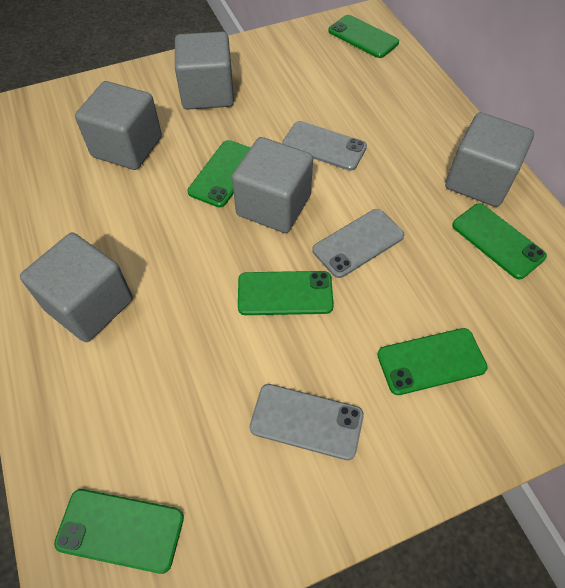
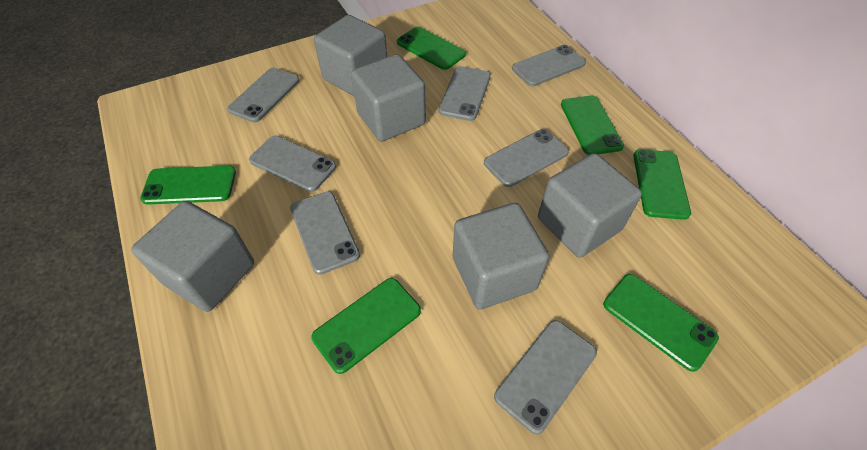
grey phone: [250,384,364,460] [282,121,367,171] [312,209,405,278] = 3 -> [227,68,300,123] [249,136,336,192] [290,191,360,275] [439,66,491,121] [484,129,569,187] [494,320,597,434] [512,45,586,86] = 7

